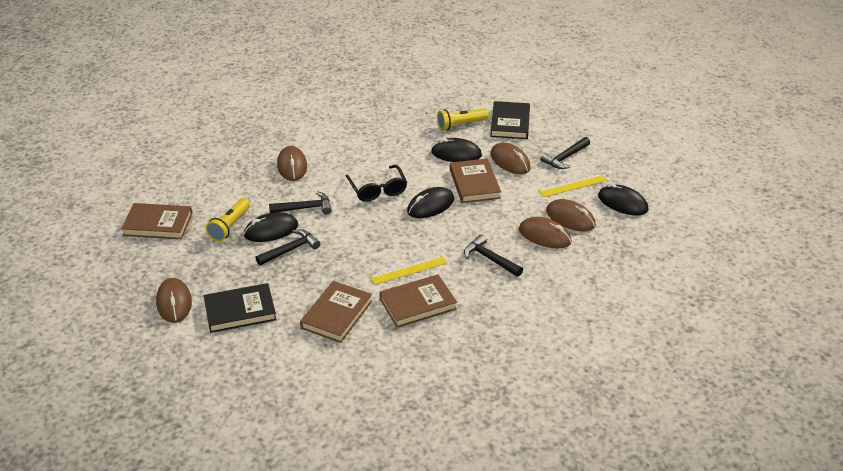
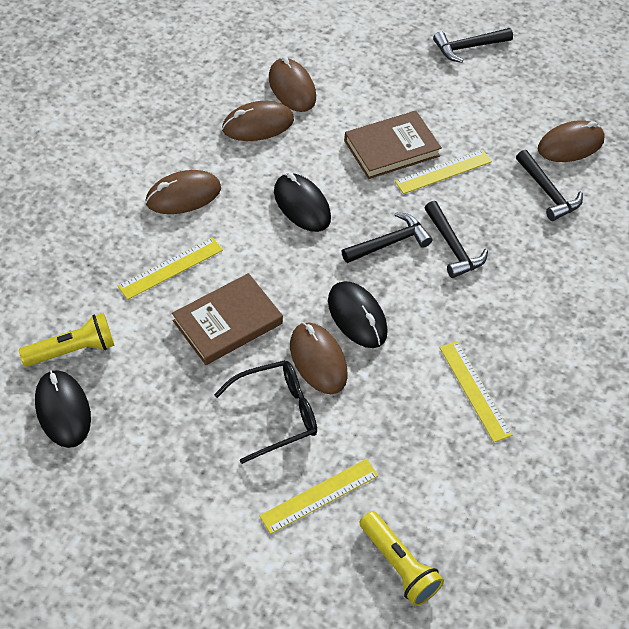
black book: [204,283,277,333] [490,101,530,139] = 2 -> none = 0
black mouse: [244,212,298,242] [407,187,454,218] [431,138,482,162] [598,183,648,215] = 4 -> [35,370,91,448] [274,173,331,232] [328,281,388,348] = 3
brown book: [121,203,192,239] [300,281,372,343] [379,274,457,328] [450,158,501,203] = 4 -> [172,273,283,365] [344,111,442,179] = 2
yellow ruler: [370,254,447,285] [538,173,607,197] = 2 -> [118,237,223,300] [260,459,378,534] [395,149,492,194] [439,341,512,442] = 4

